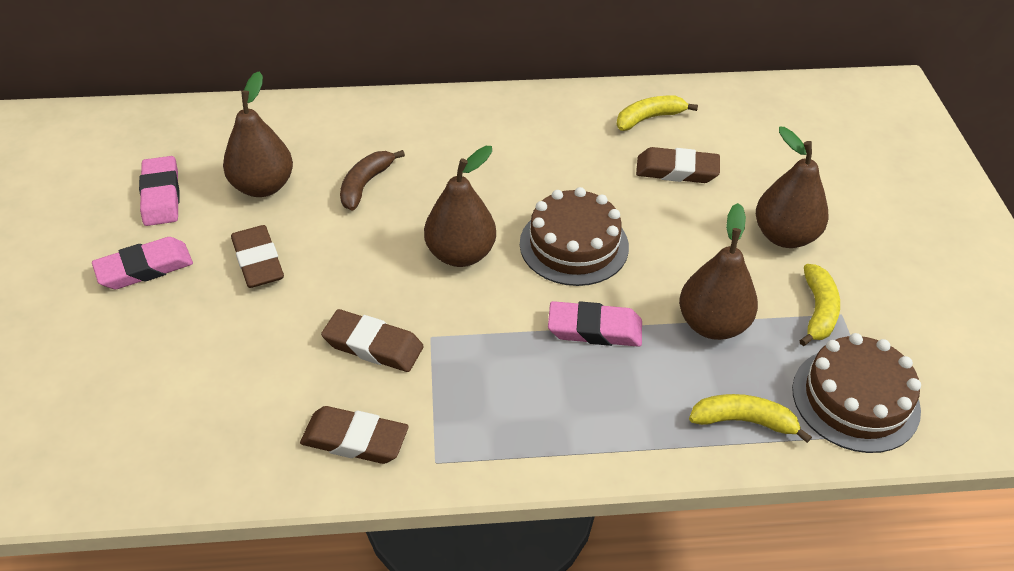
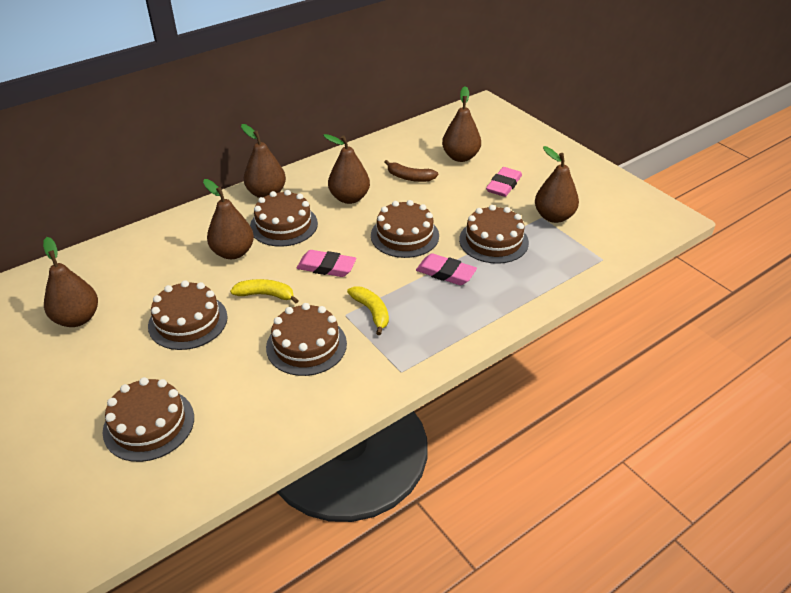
brown cake: [520,187,629,286] [792,333,921,453] = 2 -> [103,377,194,462] [148,280,228,350] [250,190,318,247] [266,303,347,376] [371,200,439,258] [459,205,529,264] = 6
brown eraser: [231,225,284,288] [300,406,409,464] [321,309,424,372] [636,147,720,183] = 4 -> none = 0
brown pear: [223,72,293,197] [424,146,496,267] [679,203,758,340] [756,127,829,248] = 4 -> [43,237,98,327] [203,179,254,259] [241,124,286,198] [323,134,370,204] [442,86,481,162] [535,146,579,223] = 6
yellow banana: [616,95,698,131] [689,394,812,443] [799,264,840,346] = 3 -> [230,279,299,303] [347,286,389,335] = 2

